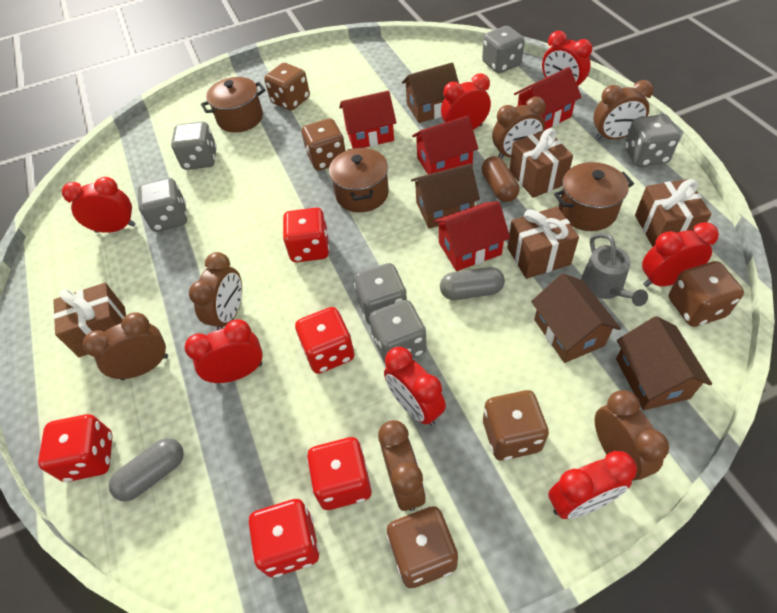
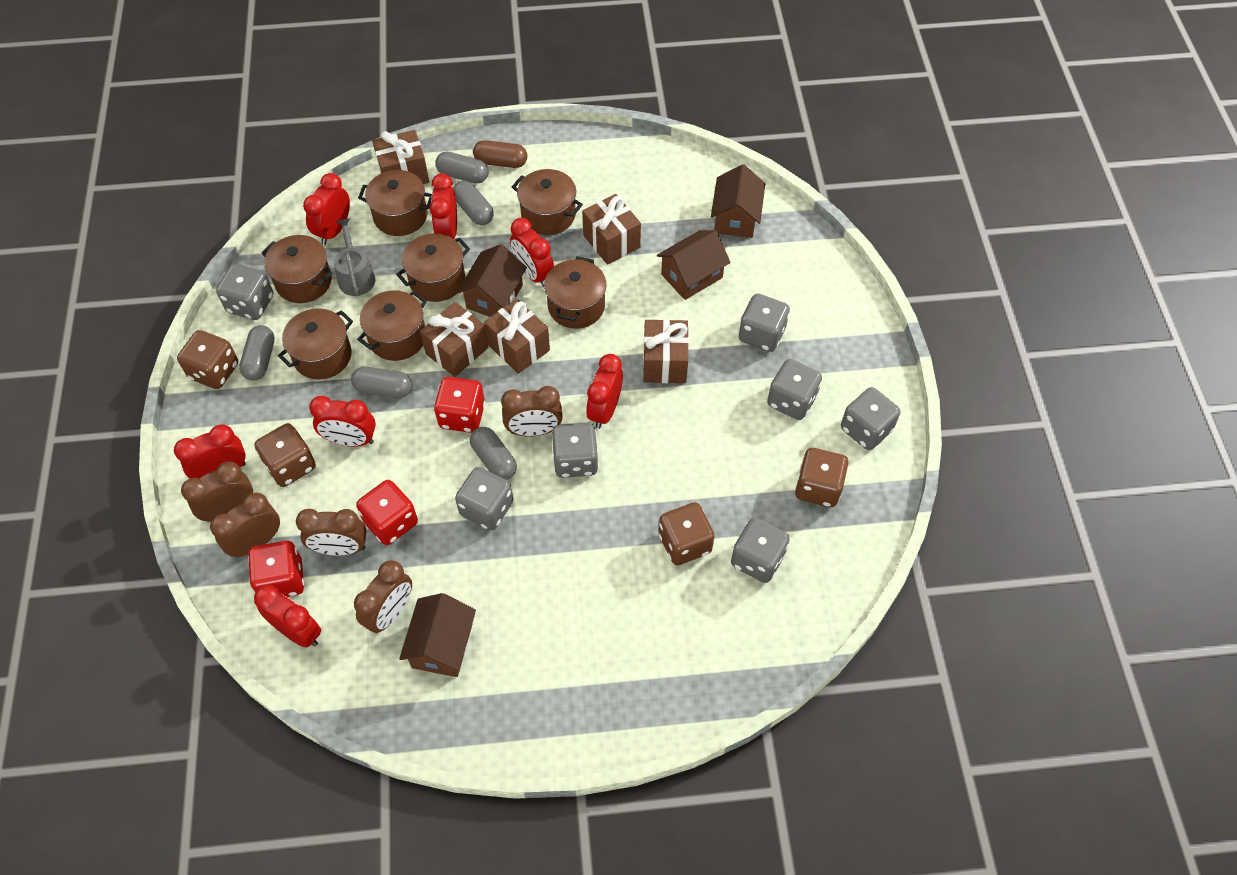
brown clock: [83,312,168,380] [189,252,242,330] [378,420,426,511] [492,97,546,159] [593,80,654,141] [595,390,669,481] = 6 -> [181,462,253,522] [210,492,280,558] [296,509,367,556] [354,560,412,633] [501,386,563,437] = 5
brown dice: [264,63,310,111] [302,118,346,171] [387,506,458,588] [483,390,549,461] [669,261,744,327] = 5 -> [177,330,238,389] [254,423,316,487] [659,502,715,565] [795,448,849,507] = 4
brown gift: [53,283,126,357] [507,207,579,279] [509,128,573,198] [635,179,712,247] = 4 -> [372,130,429,184] [420,302,488,377] [484,299,550,374] [582,194,641,265] [643,319,689,383] = 5
brown pot: [201,77,265,133] [329,147,389,213] [554,162,634,231] = 3 -> [261,235,333,303] [278,308,353,380] [357,290,427,361] [358,170,432,236] [396,233,470,302] [512,169,583,235] [544,256,606,329] = 7
grey capsule: [109,438,184,501] [440,267,505,300] = 2 -> [239,325,275,381] [351,367,413,398] [435,152,488,184] [453,180,494,225] [470,427,517,480] = 5
grey dice: [138,178,187,232] [171,122,217,170] [354,263,407,325] [369,300,427,362] [482,26,525,73] [625,114,680,167] = 6 -> [216,264,273,320] [455,467,513,531] [552,422,599,478] [731,518,790,583] [739,294,790,352] [767,359,822,420] [841,387,900,450] = 7
red dice: [38,414,113,482] [249,499,319,577] [283,208,329,262] [295,307,354,374] [307,437,372,510] = 5 -> [248,541,304,597] [356,480,418,545] [434,377,485,433] = 3
red house: [339,91,397,149] [412,116,478,174] [434,201,510,271] [514,67,581,130] = 4 -> none = 0

